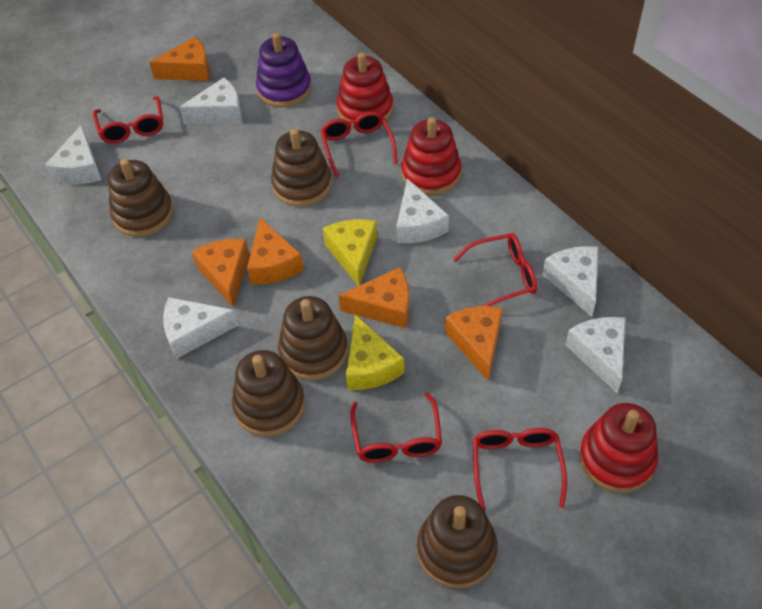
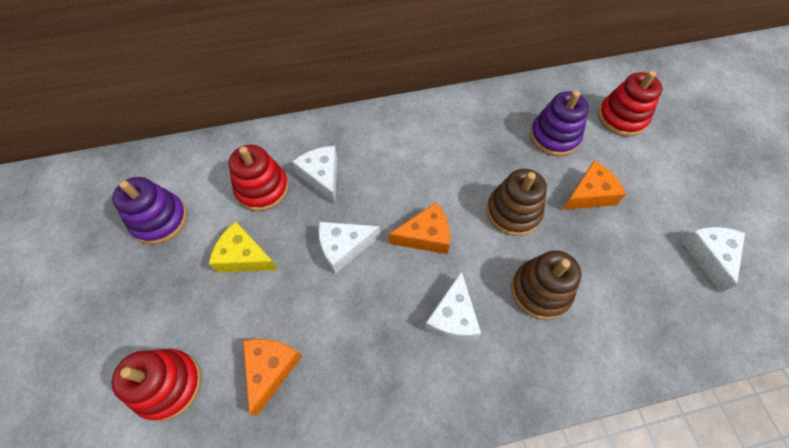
brown stacking toy: [108,159,174,237] [232,350,305,437] [271,129,332,207] [278,296,348,380] [417,495,498,589] = 5 -> [486,169,547,236] [511,250,581,320] = 2
orange cheese: [149,37,210,81] [191,239,249,307] [247,217,304,284] [339,267,409,328] [445,306,503,381] = 5 -> [243,339,302,416] [389,202,450,254] [562,160,626,210] = 3
purple stacking toy: [256,33,312,108] = 1 -> [112,177,187,245] [530,91,589,156] = 2
red glasses: [93,96,163,144] [320,112,397,178] [350,392,442,463] [453,233,537,306] [473,428,567,511] = 5 -> none = 0
white cheese: [45,125,102,184] [163,297,239,359] [179,77,242,124] [396,178,449,243] [542,246,598,317] [565,317,626,393] = 6 -> [292,146,337,203] [318,222,380,274] [425,271,481,341] [681,227,745,293] = 4
yellow cheese: [323,219,377,286] [346,315,404,390] = 2 -> [209,221,278,273] = 1

